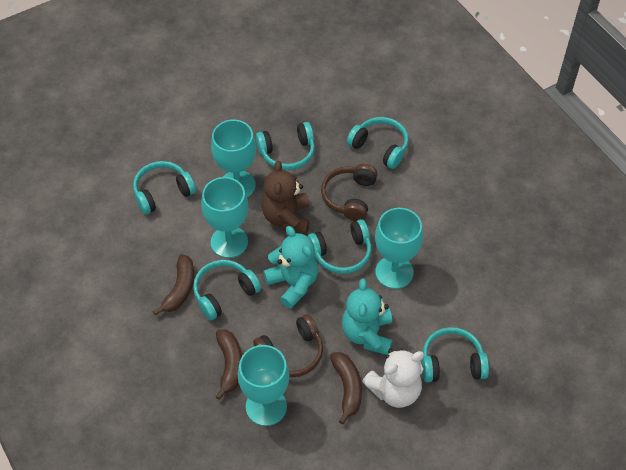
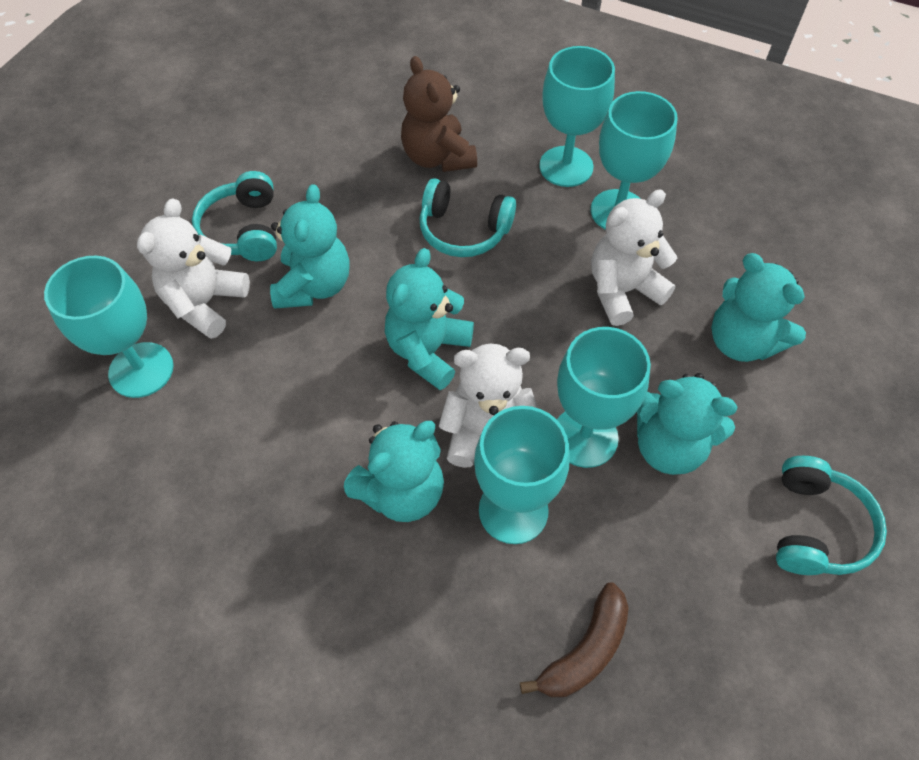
brown banana: [153,254,194,315] [215,330,242,400] [330,352,362,424] = 3 -> [520,582,629,697] = 1
brown headphones: [253,314,323,377] [321,164,378,221] = 2 -> none = 0
turquoise goblet: [201,177,248,258] [211,120,256,198] [238,345,289,426] [375,208,423,289] = 4 -> [44,256,174,398] [474,406,570,544] [539,46,615,187] [557,327,651,468] [591,91,678,230] = 5
turquoise headphones: [133,161,196,214] [193,260,261,320] [256,122,315,170] [308,219,372,274] [347,117,409,169] [422,327,489,383] = 6 -> [192,171,277,261] [420,178,516,257] [776,456,887,575] = 3
turquoise teddy bear: [263,226,318,309] [342,278,392,355] = 2 -> [270,184,349,309] [344,421,444,522] [385,248,474,390] [637,373,738,475] [711,253,806,362] = 5
white teddy bear: [362,348,424,408] = 1 -> [137,198,250,339] [439,344,538,468] [591,189,677,326] = 3

